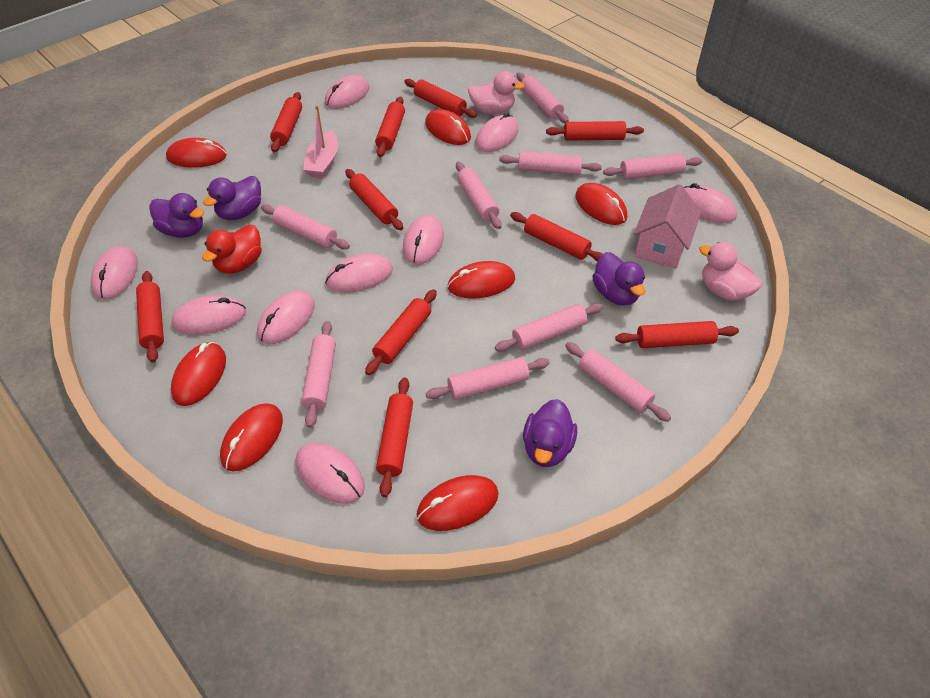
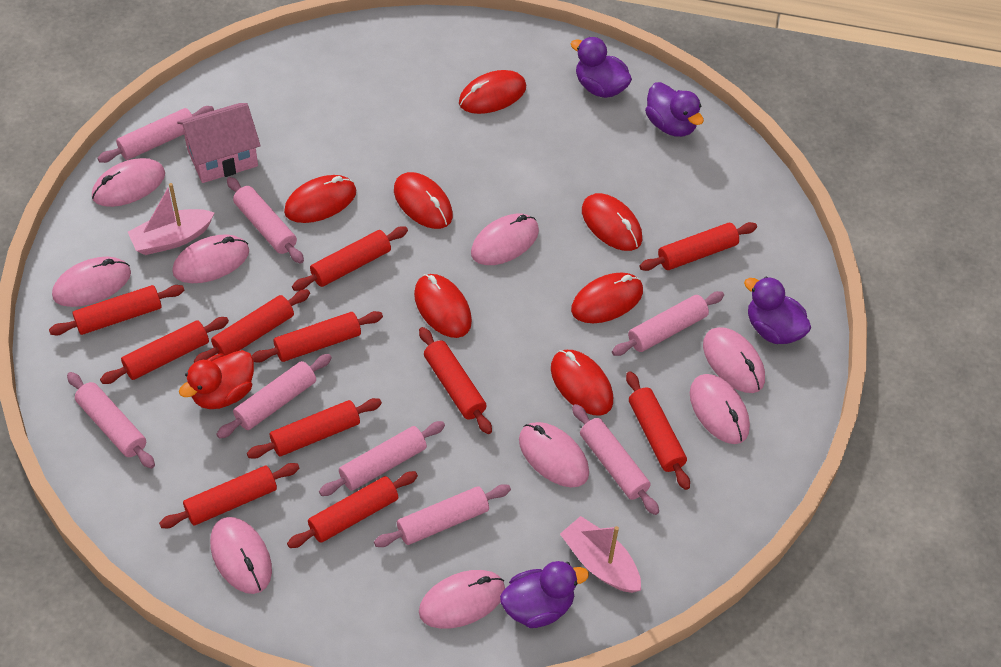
pink boat: [303,105,338,178] = 1 -> [128,183,214,255] [560,516,641,593] = 2
pink duck: [468,71,525,114] [699,242,762,301] = 2 -> none = 0
pink rolling pin: [261,205,350,249] [301,321,336,428] [426,357,550,400] [456,161,502,229] [495,303,603,352] [499,151,602,175] [516,73,569,123] [565,342,671,422] [603,154,702,180] = 9 -> [67,372,155,469] [97,106,214,163] [216,354,332,439] [227,177,304,264] [319,421,445,496] [374,484,511,547] [572,404,659,515] [612,291,724,356] = 8
red rolling pin: [136,271,164,363] [270,92,302,152] [345,169,403,230] [365,289,437,375] [375,97,405,157] [376,377,413,497] [404,79,477,118] [510,212,603,262] [546,121,644,140] [615,321,739,348] = 10 -> [49,285,184,335] [100,317,229,384] [159,463,299,528] [194,289,310,363] [247,398,382,459] [252,311,383,363] [287,471,418,548] [292,226,408,291] [419,327,492,434] [626,371,690,490] [639,222,757,271] = 11

